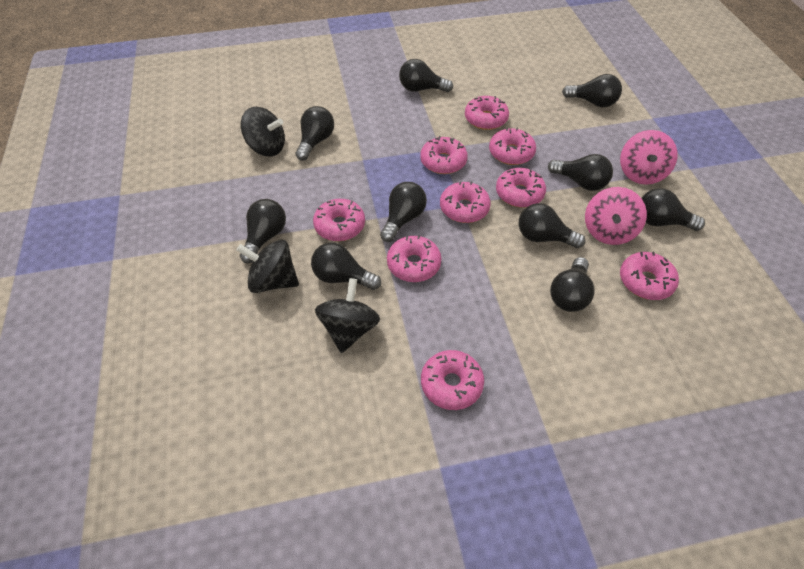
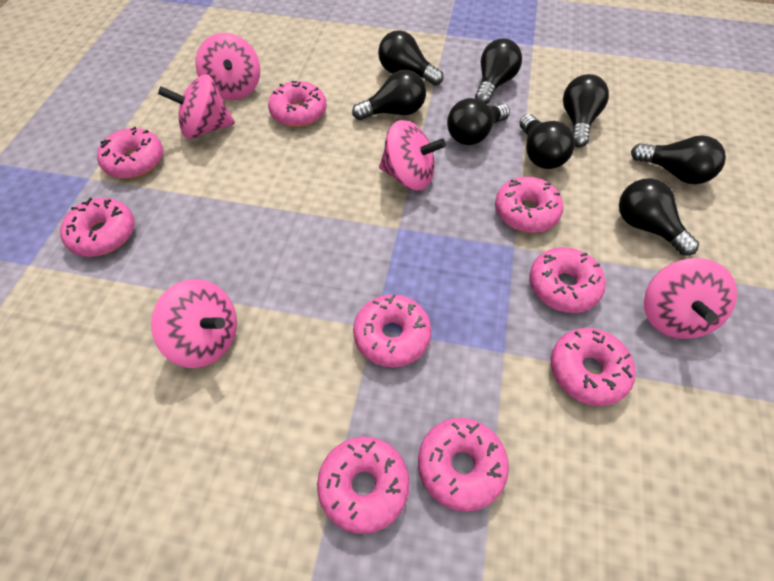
black light bulb: [240,199,286,263] [296,106,334,161] [311,242,381,290] [380,182,427,242] [399,59,453,92] [519,203,585,248] [548,154,613,191] [550,257,595,312] [562,74,622,107] [642,188,705,231] = 10 -> [352,70,426,120] [378,30,444,86] [447,98,510,145] [475,38,522,104] [520,114,575,169] [563,74,609,147] [619,178,699,256] [631,135,726,184] = 8
black spinning top: [236,240,299,293] [241,107,285,156] [315,278,380,353] = 3 -> none = 0
pink spinning top: [585,187,647,245] [620,130,678,185] = 2 -> [151,279,237,368] [158,74,235,139] [195,33,260,100] [379,120,446,190] [644,258,737,339] = 5

